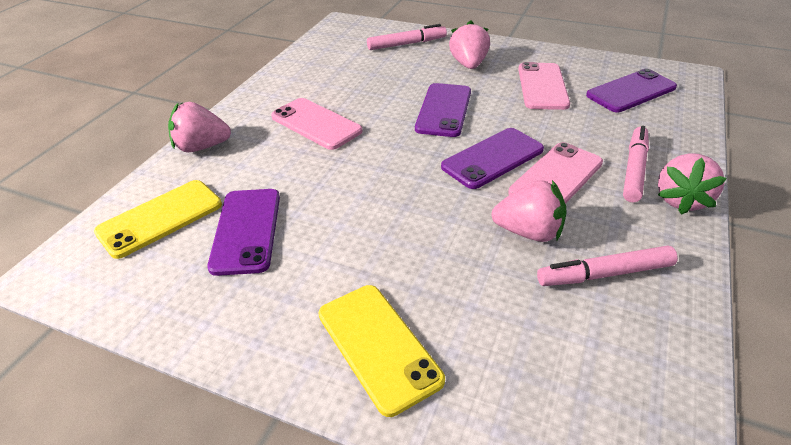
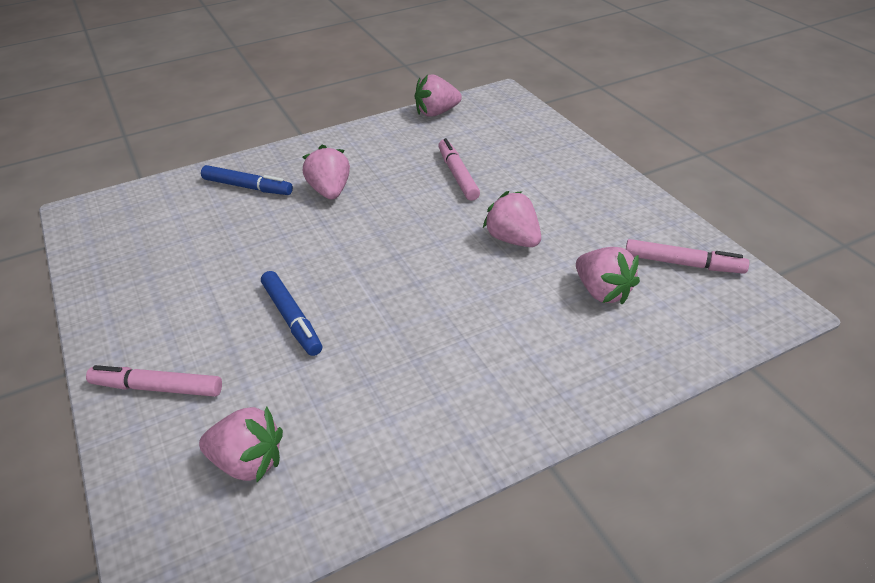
blue marker: none = 0 -> [201,165,293,195] [261,271,322,356] = 2
pink phone: [271,98,363,150] [508,142,603,204] [518,62,570,110] = 3 -> none = 0
pink strawberry: [168,102,231,152] [449,21,490,69] [491,180,567,242] [658,153,727,215] = 4 -> [199,406,283,482] [303,144,350,200] [415,74,462,117] [483,191,541,247] [576,247,640,305] = 5
purple phone: [207,189,280,276] [415,83,471,137] [441,128,544,189] [586,69,677,112] = 4 -> none = 0
yellow phone: [94,180,222,259] [318,285,445,417] = 2 -> none = 0

